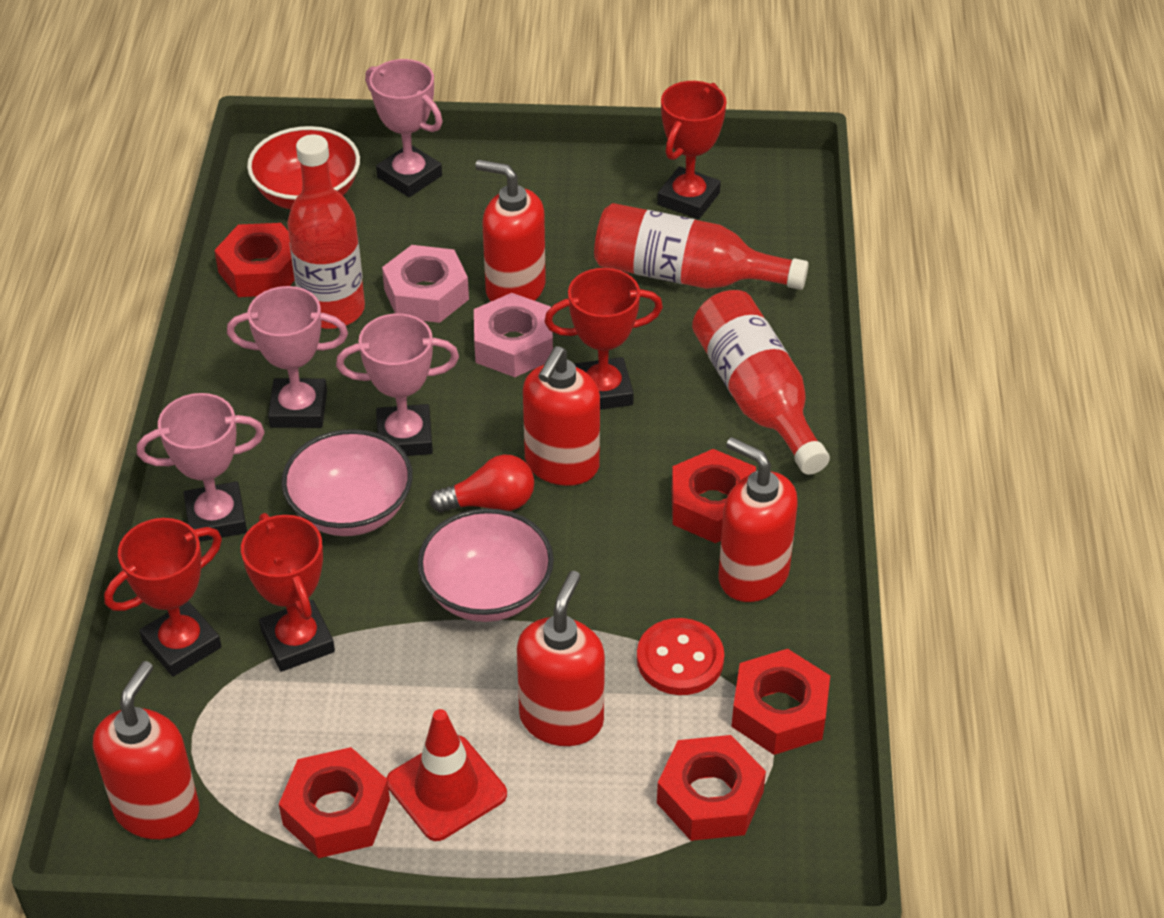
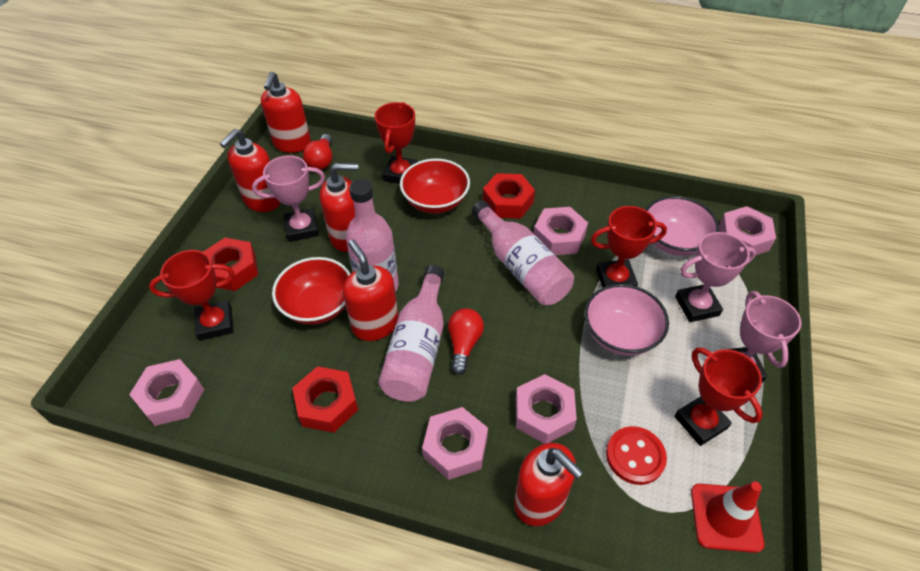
pink bottle: none = 0 -> [346,179,399,292] [378,265,444,402] [472,200,574,305] = 3
pink nut: [382,245,469,323] [474,293,553,377] = 2 -> [129,359,204,426] [422,407,488,480] [516,374,577,444] [533,207,588,255] [719,206,776,255] = 5
pink trophy: [137,393,265,542] [227,286,348,428] [336,313,459,456] [365,59,443,197] = 4 -> [252,155,325,242] [675,232,756,322] [727,291,802,383] = 3
red bottle: [287,134,365,329] [594,203,809,290] [692,290,830,475] = 3 -> none = 0
red bowl: [247,126,360,210] = 1 -> [272,257,350,325] [400,158,470,214] = 2
red light bulb: [430,454,534,513] = 1 -> [303,134,332,170] [448,308,484,375] = 2
red nut: [214,223,295,297] [279,747,390,858] [657,735,766,841] [671,449,756,543] [731,649,830,755] = 5 -> [203,238,258,291] [292,366,358,433] [483,173,535,219] = 3

